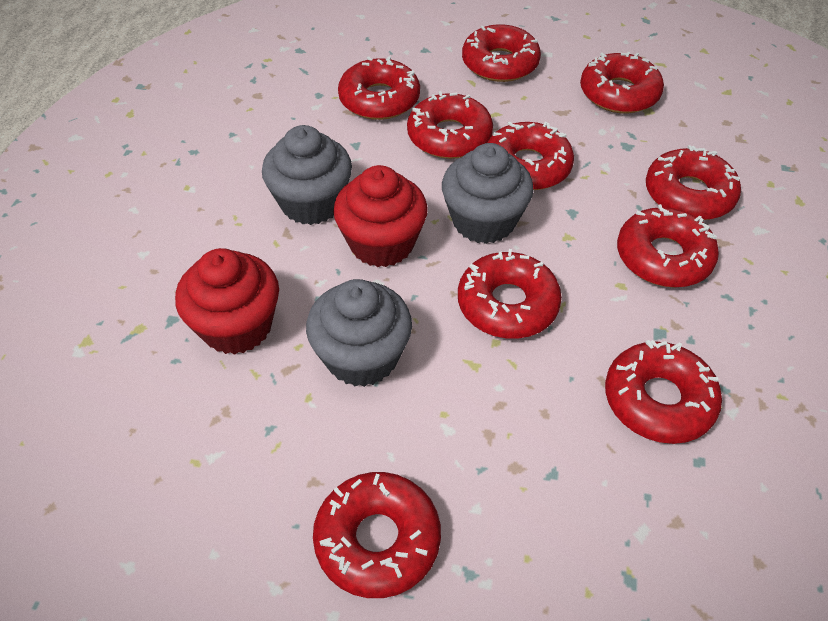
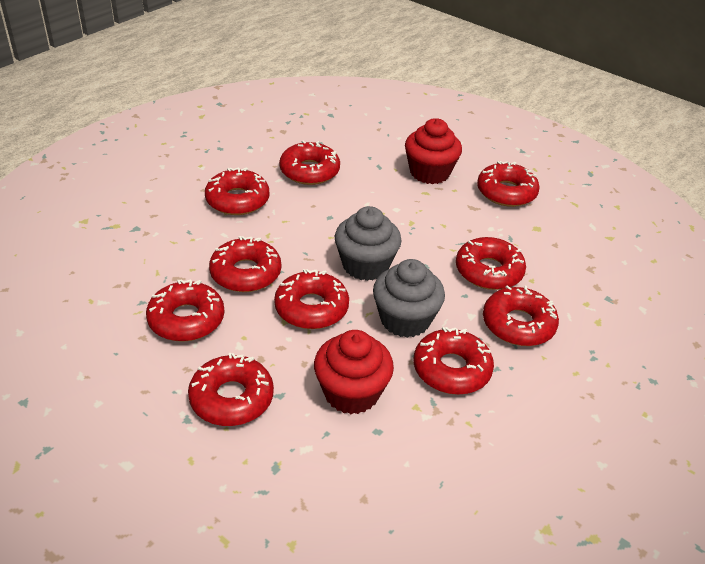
grey cupcake: [262,125,352,225] [306,279,412,387] [442,143,534,244] = 3 -> [335,206,402,281] [373,259,445,338] = 2

